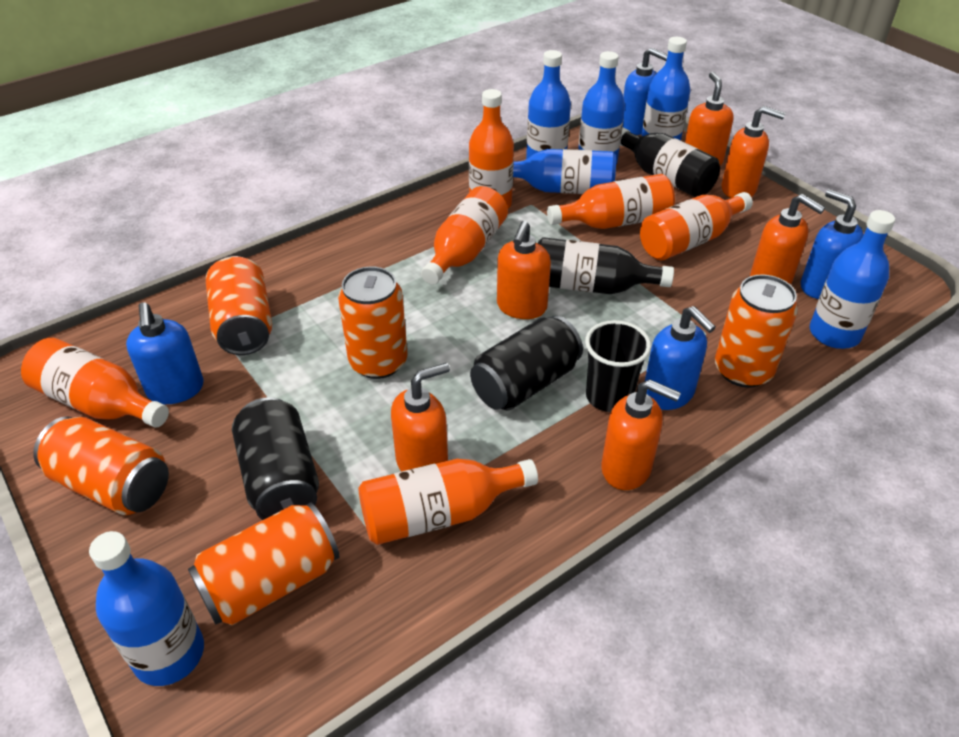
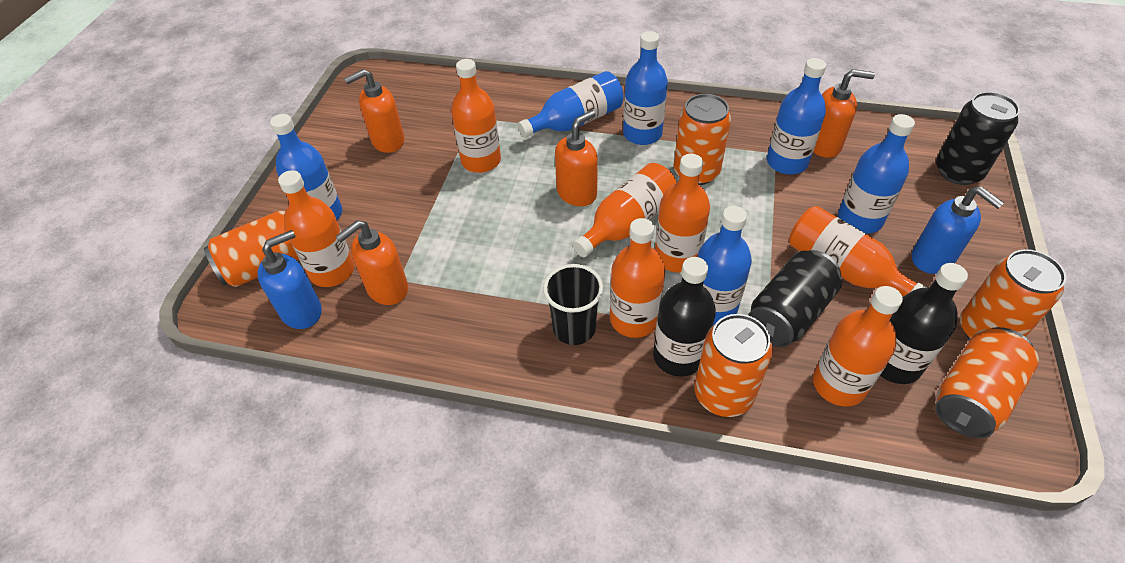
blue soap dispenser: [126,302,204,404] [623,47,668,135] [645,306,716,410] [801,189,864,299] = 4 -> [257,230,322,329] [912,186,1004,274] = 2
orange bottle: [21,338,169,427] [358,459,538,545] [421,186,508,285] [469,89,514,209] [547,174,675,229] [640,192,753,261] = 6 -> [278,170,354,287] [451,59,501,173] [573,163,677,257] [610,218,665,338] [655,154,710,273] [789,206,926,296] [813,286,903,407] = 7
orange soap dispenser: [391,363,450,471] [497,221,551,319] [601,379,681,490] [685,72,734,166] [722,106,786,198] [750,194,825,284] = 6 -> [336,220,408,305] [344,69,404,153] [555,110,598,206] [813,69,875,158] = 4

